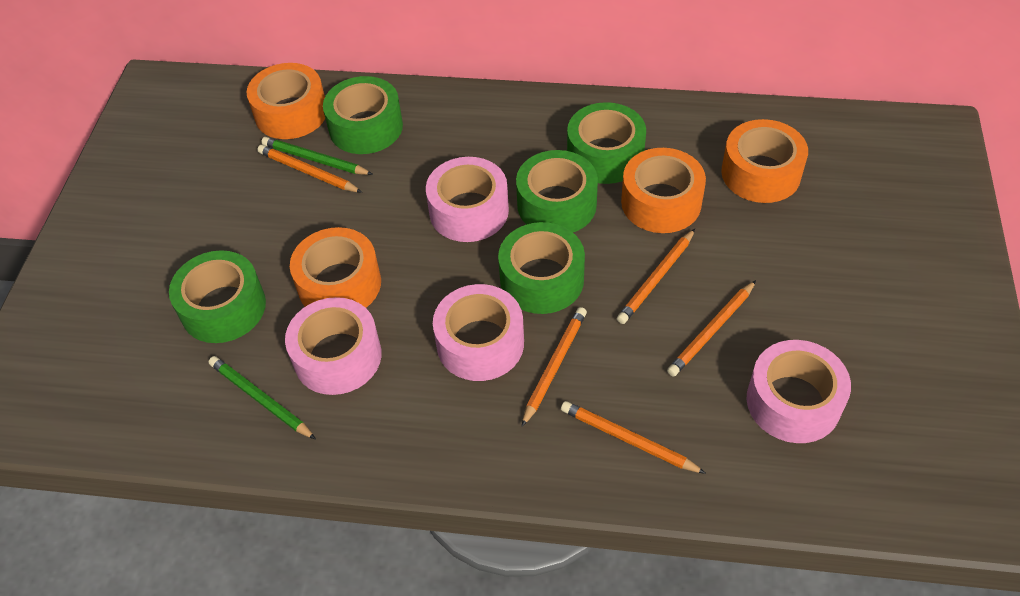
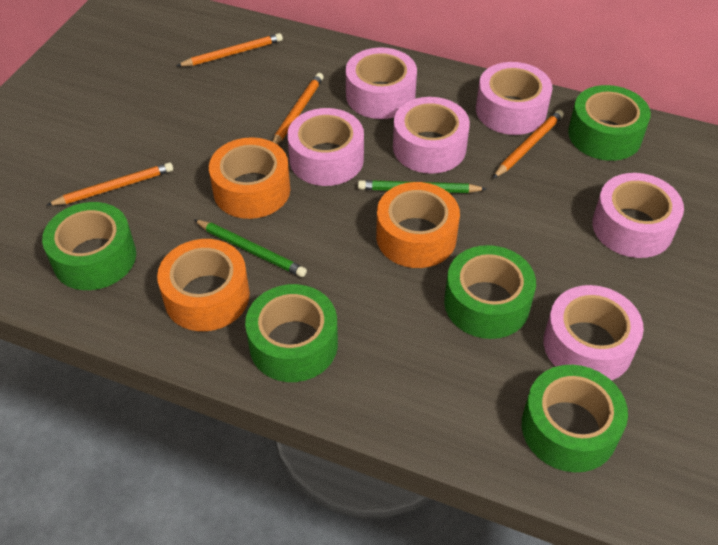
orange pencil: [257,145,363,193] [522,307,587,426] [561,401,706,474] [617,229,695,324] [667,280,756,377] = 5 -> [46,162,173,206] [177,33,283,66] [272,73,324,144] [493,110,564,178] = 4
orange tape: [246,63,325,139] [290,227,381,308] [621,148,706,233] [721,119,808,203] = 4 -> [157,239,250,331] [209,137,290,219] [376,182,460,268] = 3
pink tape: [285,297,382,395] [426,157,509,242] [433,284,524,381] [747,340,851,443] = 4 -> [287,108,364,186] [346,48,417,119] [393,97,470,174] [476,62,553,135] [544,285,644,381] [592,173,684,258] = 6

